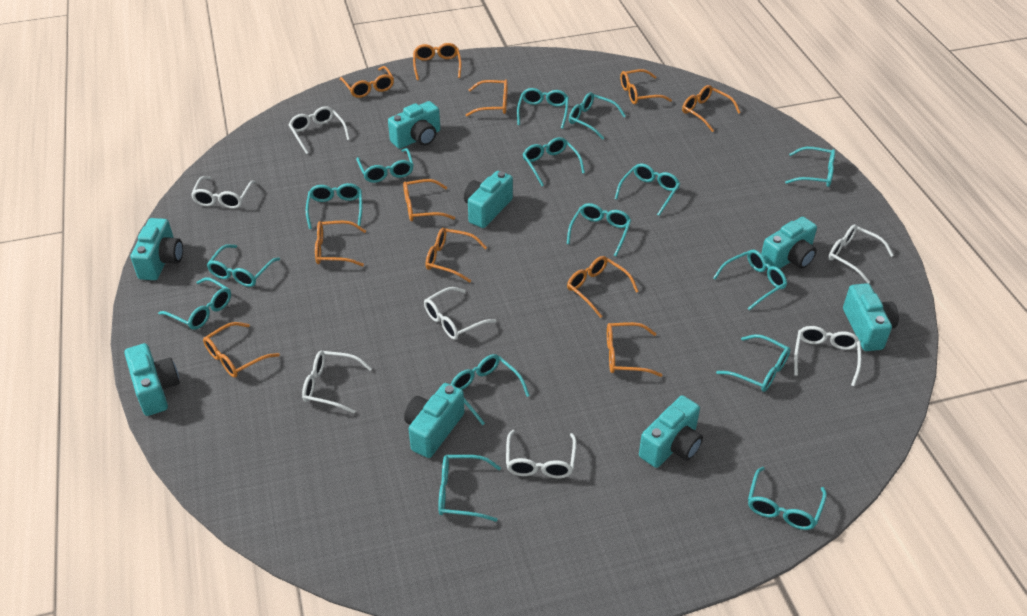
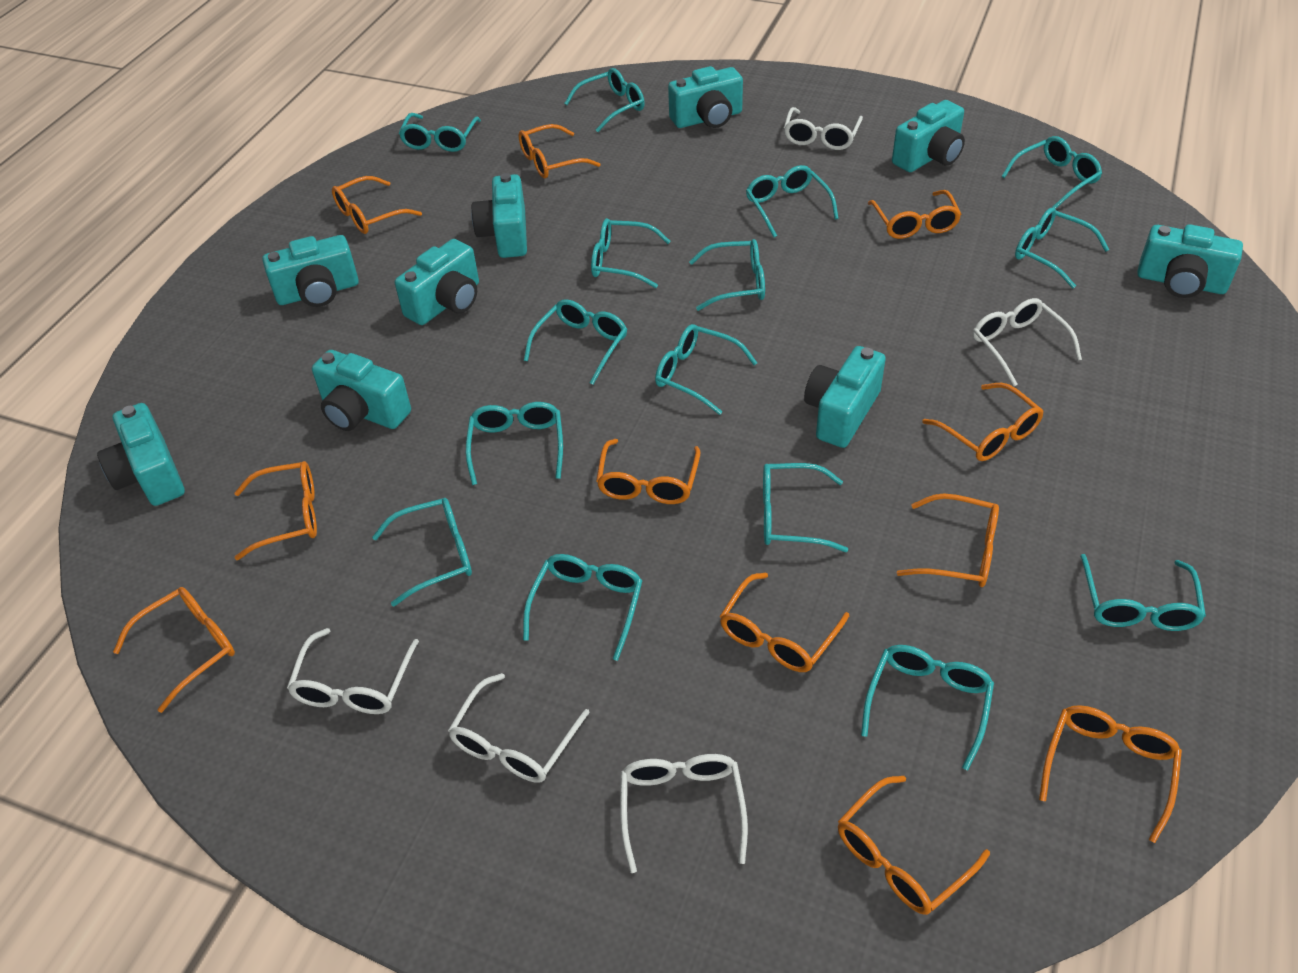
turquoise camera: [124,343,180,416] [131,218,183,280] [388,101,440,149] [404,383,465,458] [464,171,513,228] [639,395,703,468] [761,217,817,269] [843,283,899,351] = 8 -> [97,403,185,506] [262,235,359,307] [312,350,411,431] [395,239,479,325] [471,173,527,258] [668,66,743,128] [804,346,886,448] [892,100,965,172] [1137,224,1243,298] = 9
white glasses: [191,176,256,209] [288,106,350,154] [302,351,372,413] [424,287,496,340] [506,430,577,478] [794,326,861,386] [828,224,894,284] = 7 -> [287,628,419,714] [448,673,590,783] [620,754,748,873] [784,107,863,150] [973,298,1082,386] = 5

